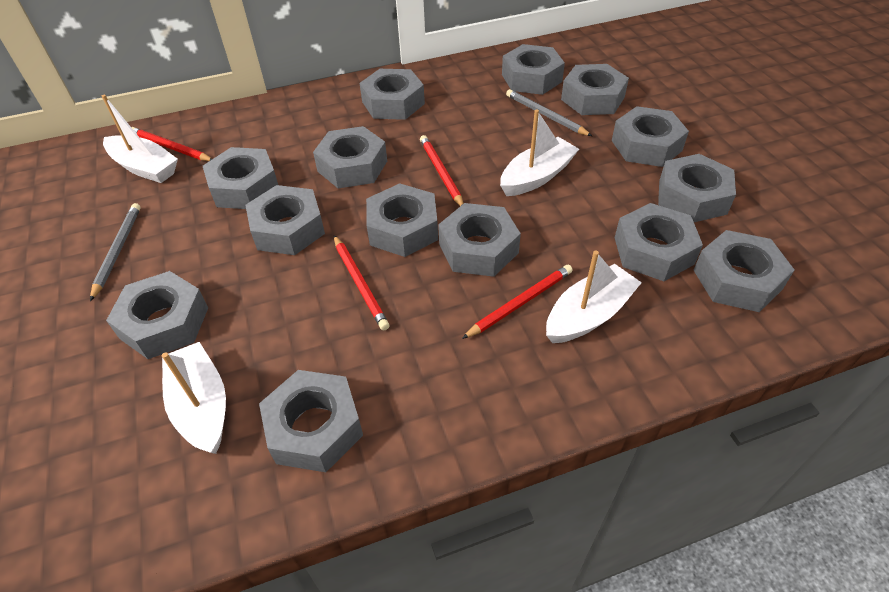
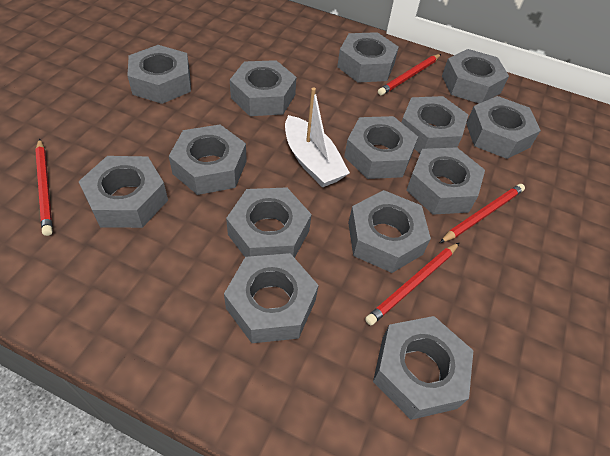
grey pencil: [90,203,141,301] [506,89,592,136] = 2 -> none = 0
white boat: [102,95,178,183] [162,342,226,454] [500,109,579,196] [546,251,642,343] = 4 -> [285,87,350,187] = 1

